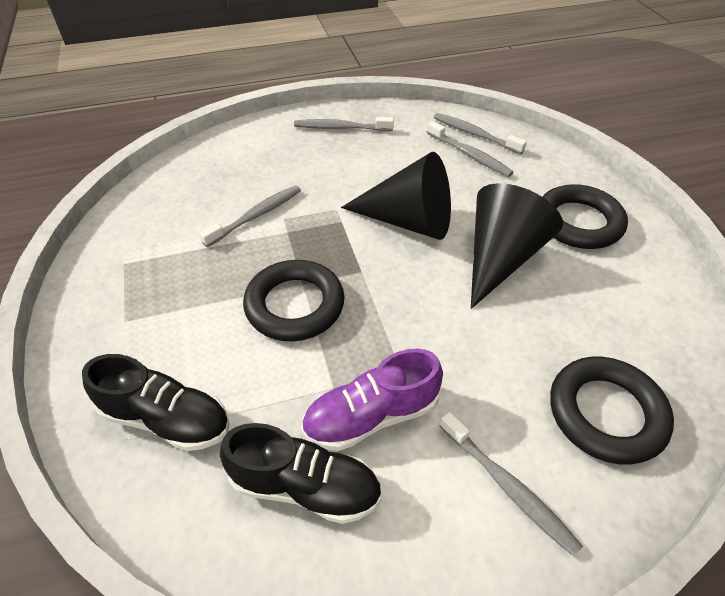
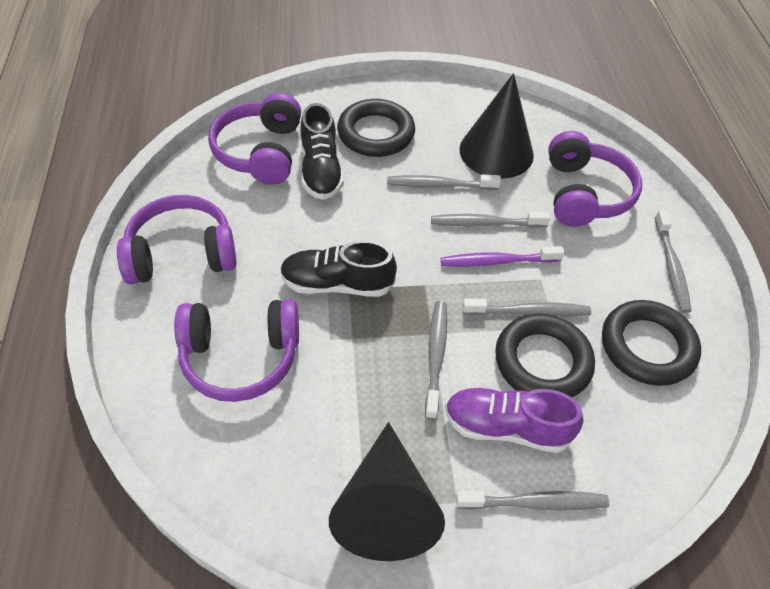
grey toothbrush: [199,185,301,247] [294,117,394,131] [426,121,513,177] [434,113,527,154] [439,412,583,557] = 5 -> [387,174,501,190] [425,301,447,420] [431,212,550,228] [456,491,609,511] [463,299,591,317] [655,210,691,313] = 6
purple headphones: none = 0 -> [117,195,237,284] [174,299,299,402] [208,93,301,185] [548,131,642,227] = 4
purple toothbrush: none = 0 -> [441,246,564,267] = 1

